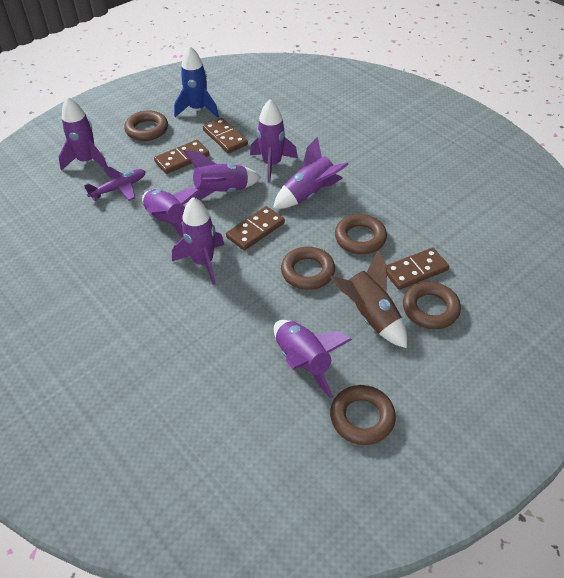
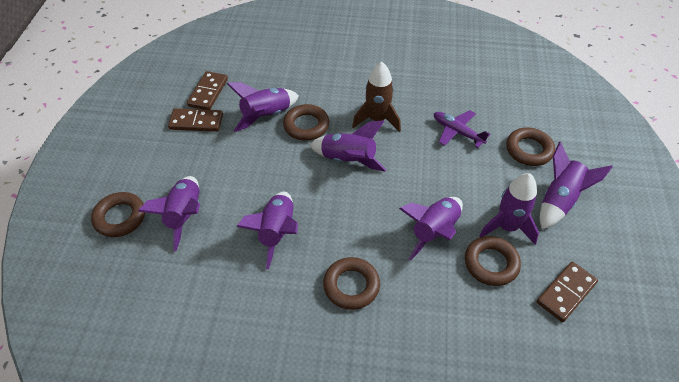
blue rocket: [174,46,219,118] = 1 -> none = 0
brown domino: [154,140,210,174] [203,118,248,153] [226,206,285,251] [387,248,449,290] = 4 -> [168,108,223,132] [187,71,228,110] [537,262,598,322] = 3

